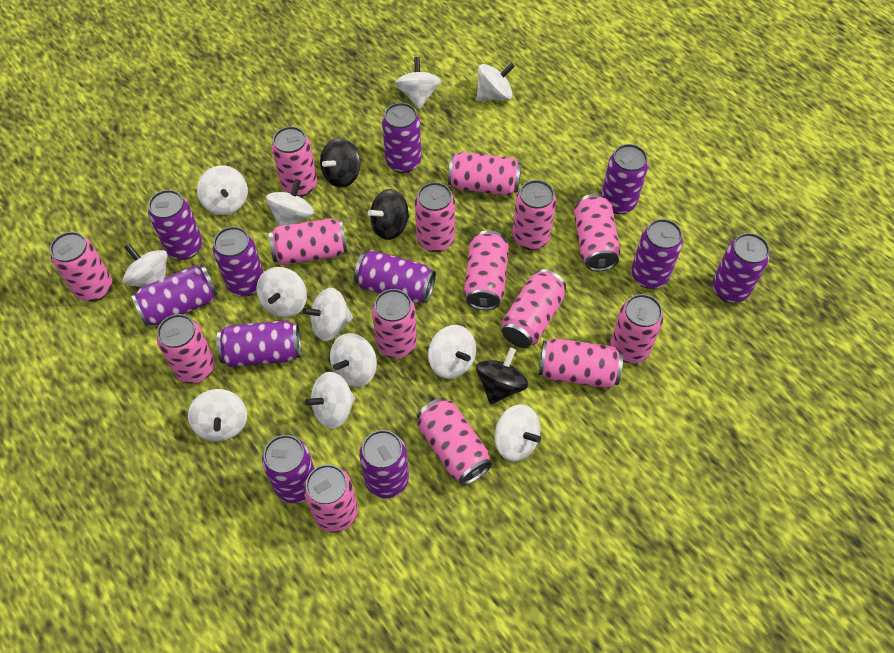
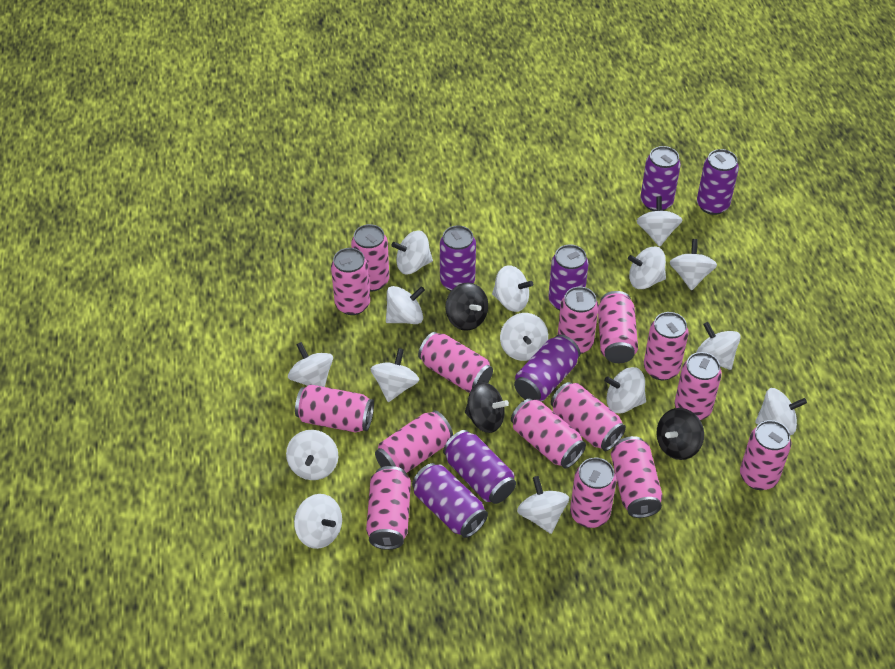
purple can: [131,265,217,326] [148,190,202,260] [213,226,263,296] [216,321,301,367] [262,435,315,503] [354,250,436,303] [359,430,409,498] [382,103,421,173] [601,144,648,214] [631,219,683,289] [712,233,769,303] = 11 -> [412,463,488,538] [440,225,476,291] [443,430,516,504] [514,334,580,401] [548,245,589,311] [641,146,681,211] [697,149,739,215] = 7
white spinning top: [123,244,167,287] [188,389,247,442] [197,165,248,215] [256,267,307,318] [266,179,314,226] [302,287,353,341] [305,372,356,429] [330,333,377,387] [395,57,441,109] [428,325,476,379] [477,63,515,101] [494,404,541,462] = 12 -> [286,430,338,480] [288,342,333,387] [294,494,342,549] [371,348,419,402] [386,286,425,324] [391,230,433,274] [492,265,533,312] [500,313,548,361] [517,476,569,534] [604,367,646,414] [628,246,666,289] [637,196,682,247] [670,239,717,291] [696,322,741,370] [755,388,807,435] = 15

